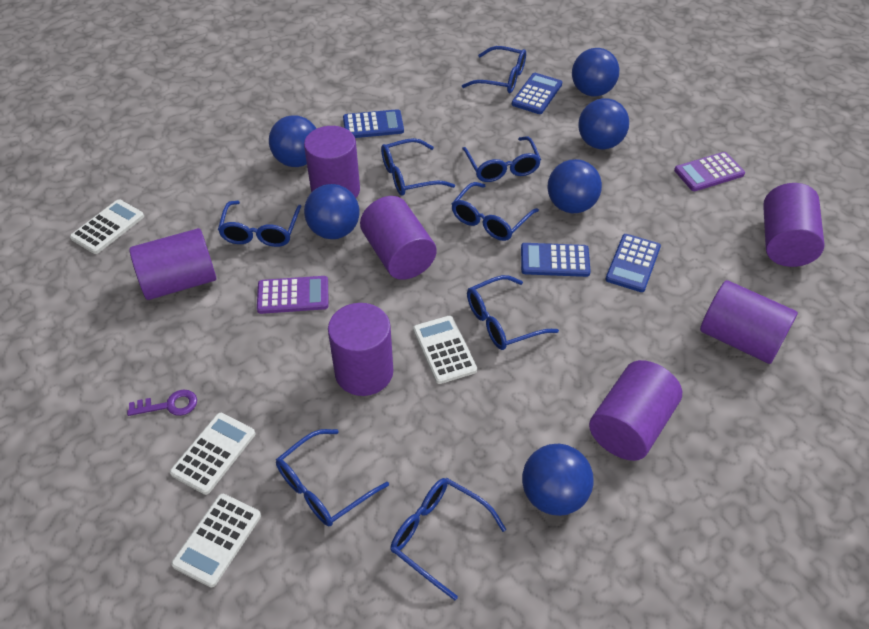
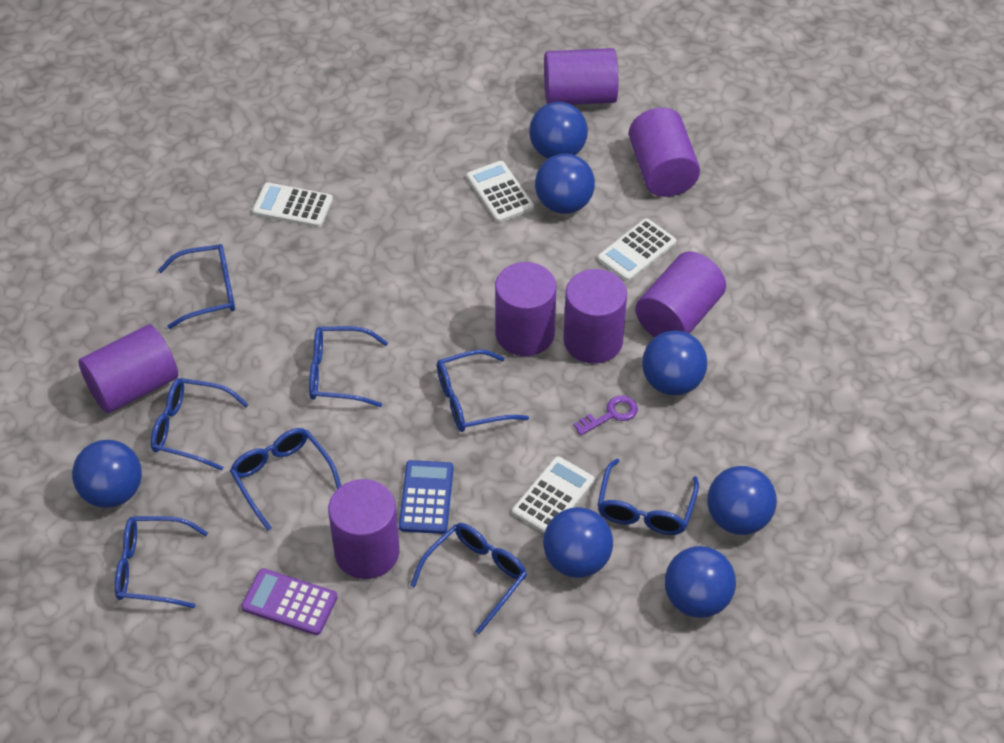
blue ball: [269,115,317,167] [304,184,360,239] [522,444,594,516] [548,159,602,213] [572,48,619,96] [578,98,629,149] = 6 -> [72,440,142,508] [529,102,588,159] [535,153,595,214] [543,507,613,578] [642,330,707,395] [665,546,736,618] [708,466,777,535] = 7
blue calculator: [343,109,404,138] [512,73,562,114] [521,243,591,277] [605,234,661,292] = 4 -> [399,460,454,534] = 1
purple calculator: [257,276,329,314] [674,152,745,191] = 2 -> [241,568,338,635] = 1

